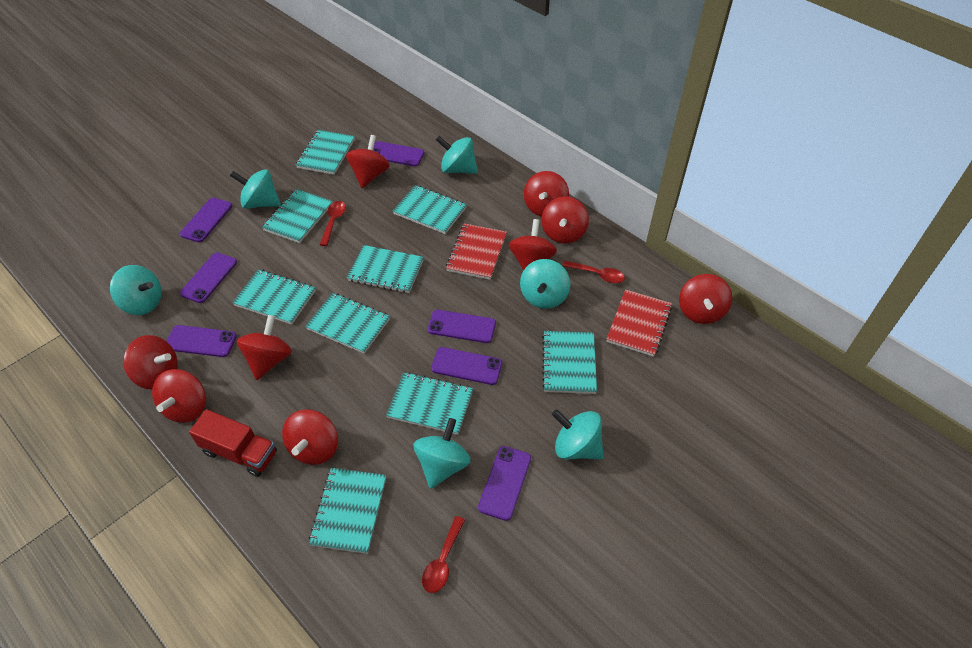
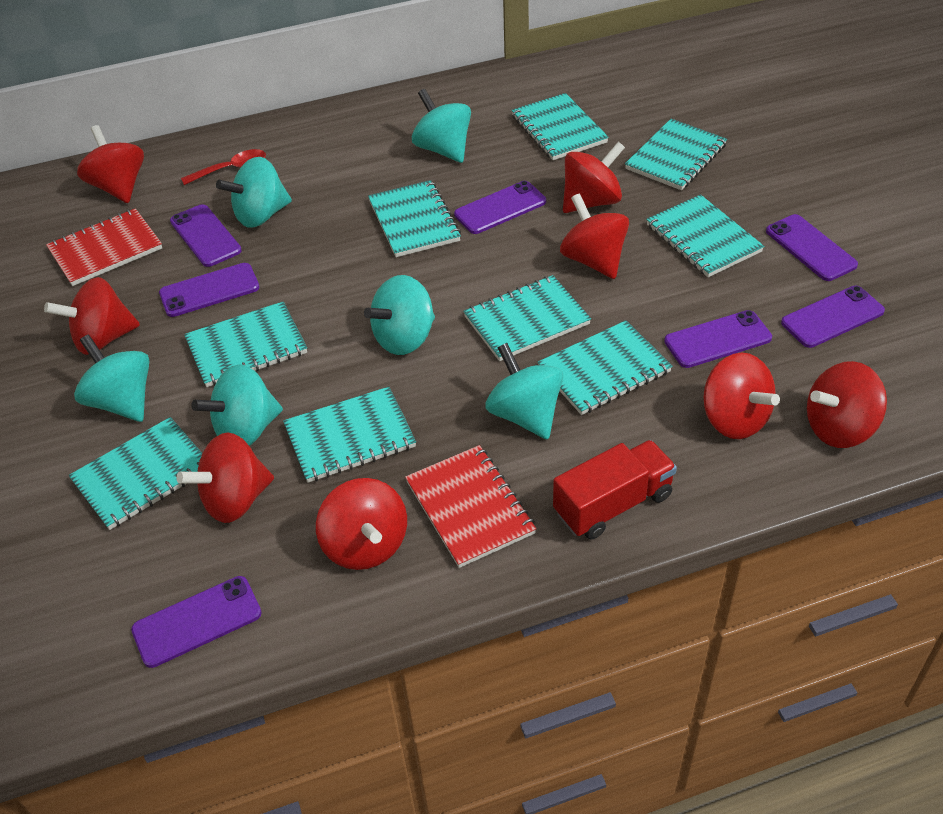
red spinning top: [123,335,178,389] [152,369,206,423] [237,315,292,380] [282,409,338,465] [346,135,390,188] [509,219,557,271] [524,171,569,217] [541,196,589,244] [679,274,732,324] = 9 -> [44,277,140,355] [77,125,144,203] [177,432,274,523] [316,478,407,570] [560,193,629,279] [563,142,625,213] [704,352,780,439] [807,361,887,448] = 8
red spoon: [320,201,346,246] [422,516,465,593] [562,261,625,283] = 3 -> [181,149,266,185] = 1

